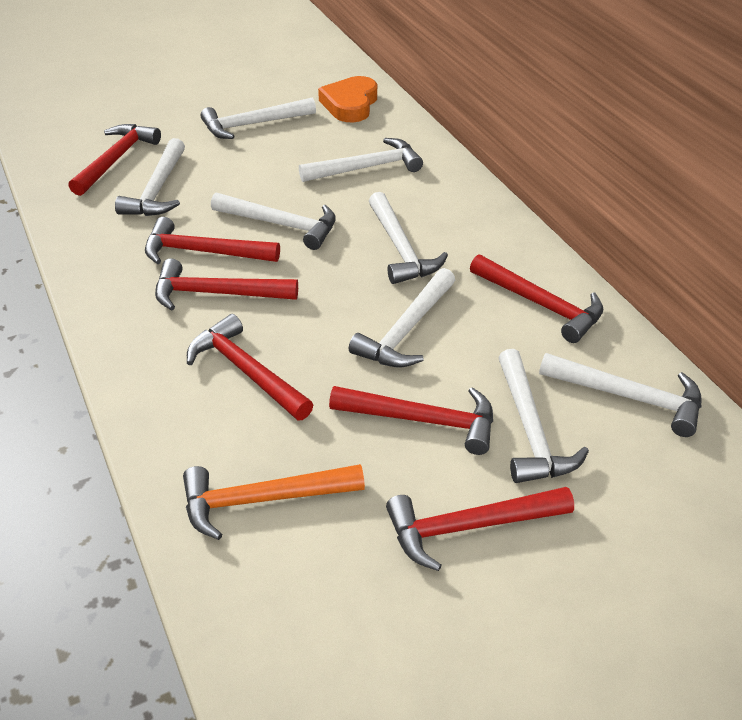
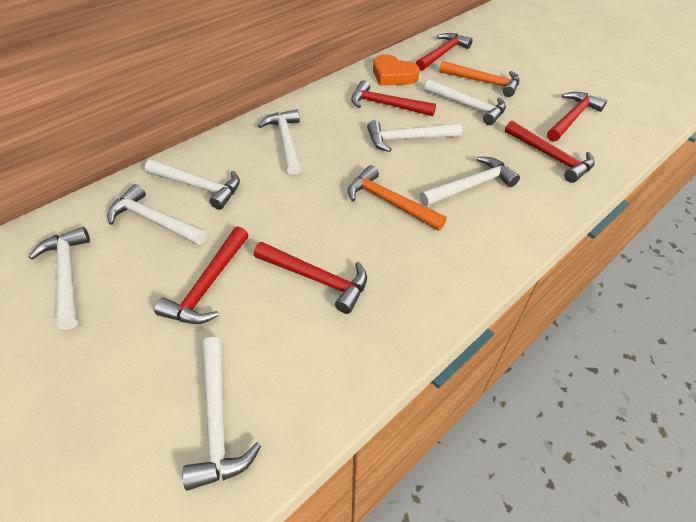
orange hammer: [183,464,365,540] = 1 -> [348,165,447,231] [439,61,519,97] = 2
red hammer: [69,124,161,196] [145,217,280,264] [155,258,298,311] [187,314,313,420] [329,386,493,455] [386,487,574,571] [470,254,603,343] = 7 -> [154,226,249,324] [254,242,367,314] [351,80,436,116] [416,33,473,71] [505,121,595,183] [547,92,607,142] = 6

